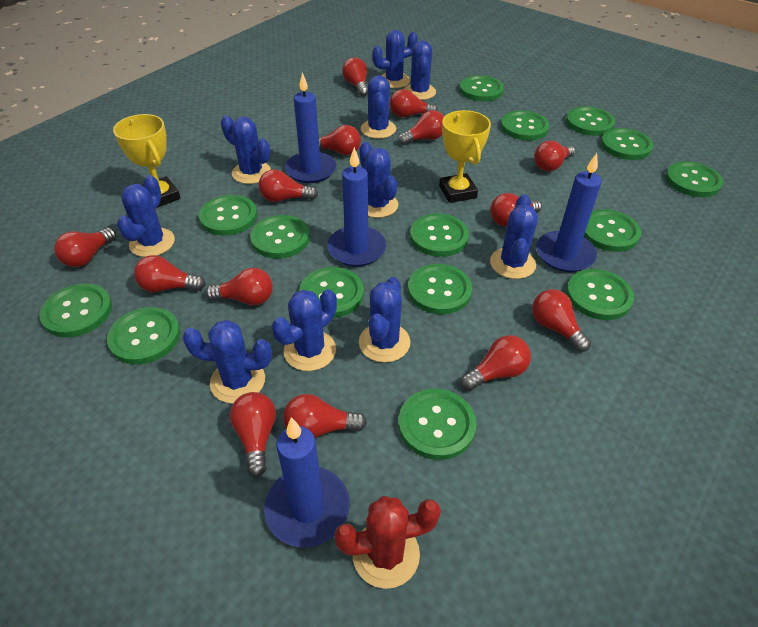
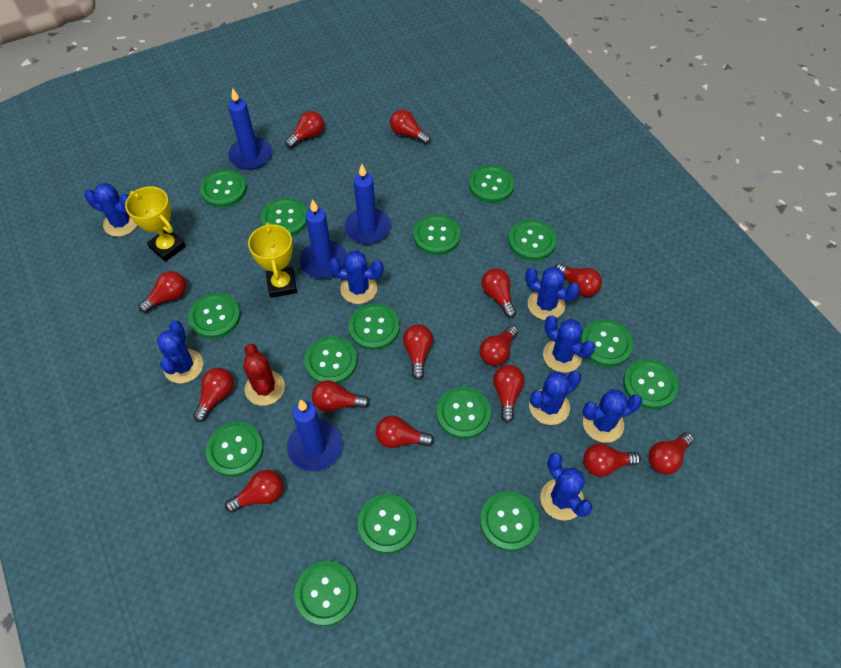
blue cactus: [117,175,175,257] [182,320,272,404] [221,115,271,184] [272,289,337,371] [359,142,398,218] [359,277,411,363] [361,75,396,139] [372,30,418,88] [404,40,436,100] [490,195,538,279] = 10 -> [84,183,137,237] [157,321,203,384] [329,250,384,304] [525,267,580,320] [529,371,581,425] [540,453,593,521] [543,315,595,373] [582,389,642,443] = 8

